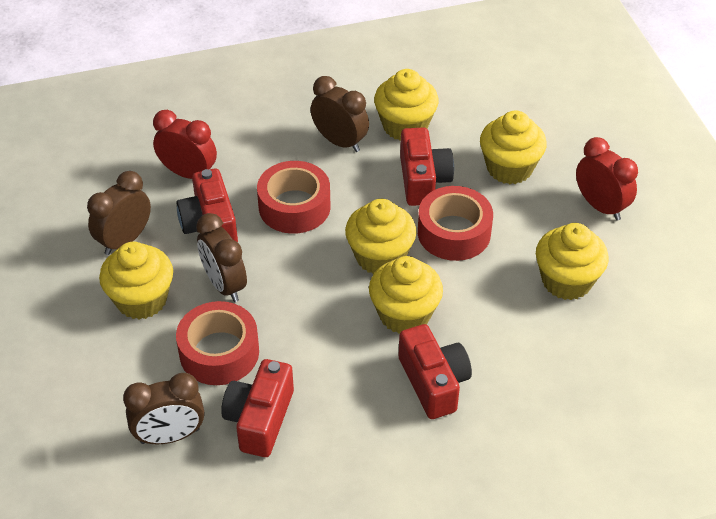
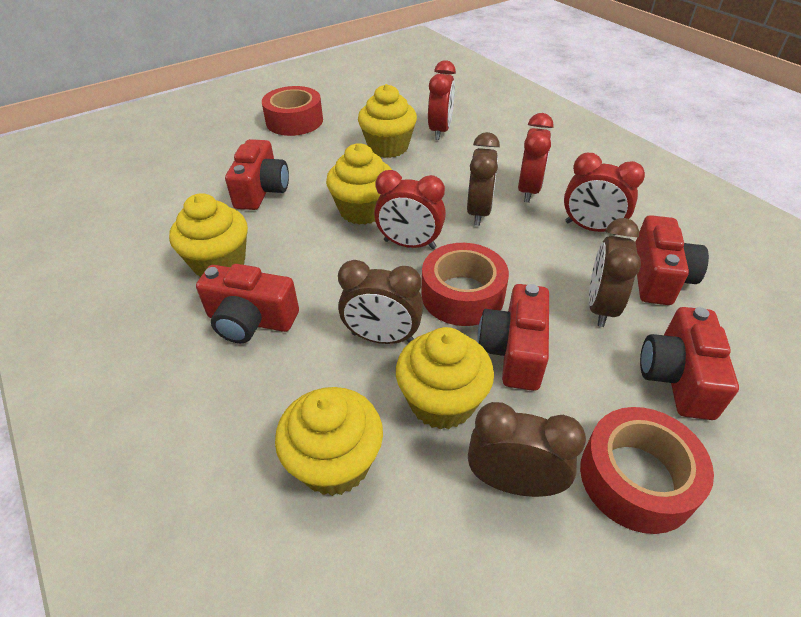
red camera: [176,168,238,242] [221,359,294,457] [399,324,472,419] [400,127,454,206] = 4 -> [196,264,299,343] [225,139,289,210] [477,284,549,391] [635,215,709,305] [640,307,739,420] = 5
red clock: [153,110,217,179] [576,137,638,221] = 2 -> [374,170,446,249] [428,60,456,140] [518,113,553,203] [564,153,645,235] = 4
yellow cupcake: [99,242,173,319] [345,199,417,274] [369,256,443,334] [374,69,439,141] [480,110,547,184] [536,223,609,300] = 6 -> [169,193,248,277] [275,387,383,496] [326,143,392,225] [358,84,417,158] [396,327,494,429] = 5

